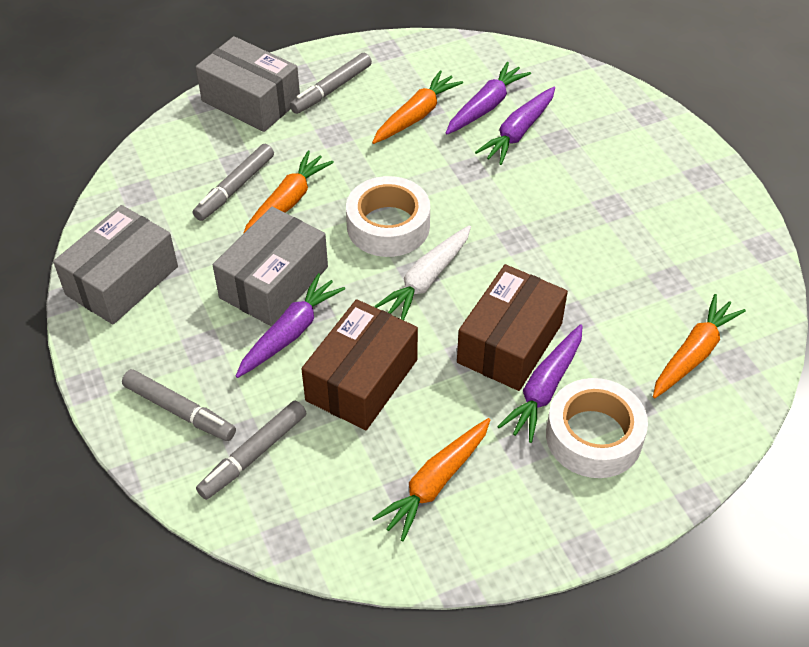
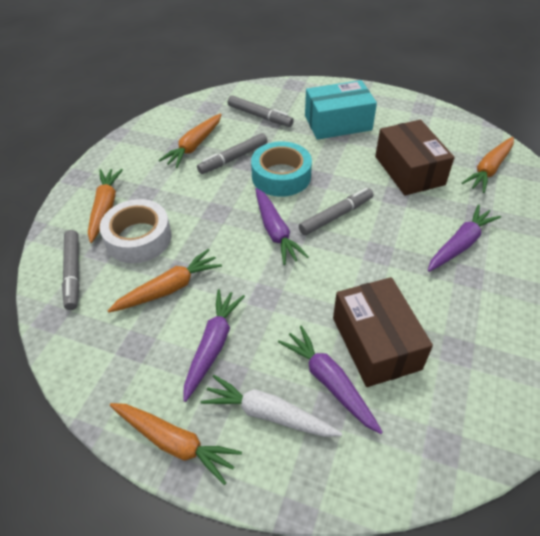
grey box: [53,205,178,325] [196,36,300,132] [213,207,328,326] = 3 -> none = 0
orange carrot: [243,151,334,234] [372,70,463,144] [372,418,490,541] [653,294,746,398] = 4 -> [88,169,123,243] [108,249,222,313] [110,403,242,485] [159,113,222,168] [462,137,514,193] = 5
turquoise box: none = 0 -> [305,80,377,140] = 1
turquoise tape: none = 0 -> [251,141,312,197] = 1
white tape: [346,176,430,257] [546,378,648,478] = 2 -> [100,199,171,263] = 1

